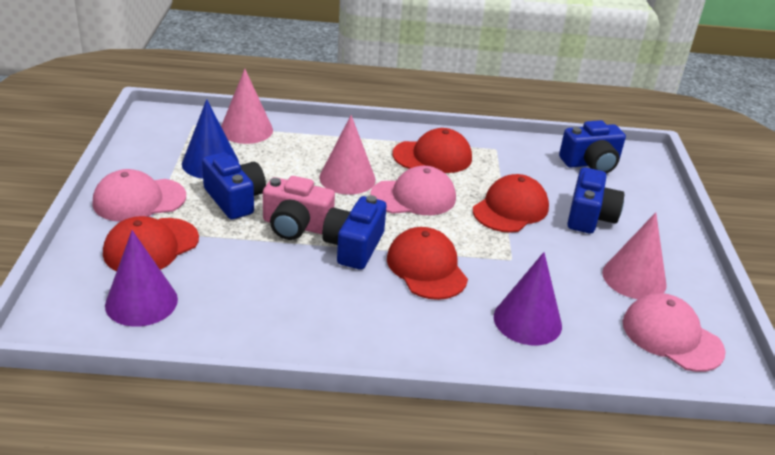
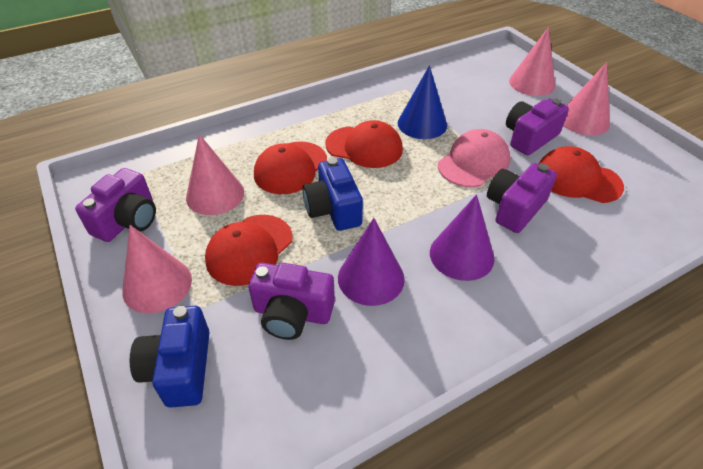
blue camera: [202,152,266,220] [322,195,387,270] [559,120,626,174] [567,167,624,233] = 4 -> [130,306,210,408] [303,157,363,231] = 2
pink camera: [263,176,335,240] = 1 -> none = 0
pink cap: [93,169,186,222] [370,166,456,215] [623,293,726,372] = 3 -> [438,129,510,187] = 1
pink cone: [221,69,273,144] [319,115,376,195] [602,212,667,299] = 3 -> [122,225,192,313] [186,134,244,215] [509,27,555,96] [563,62,610,135] = 4
purple camera: none = 0 -> [75,168,156,242] [248,263,335,340] [487,163,557,233] [506,99,569,155] = 4

